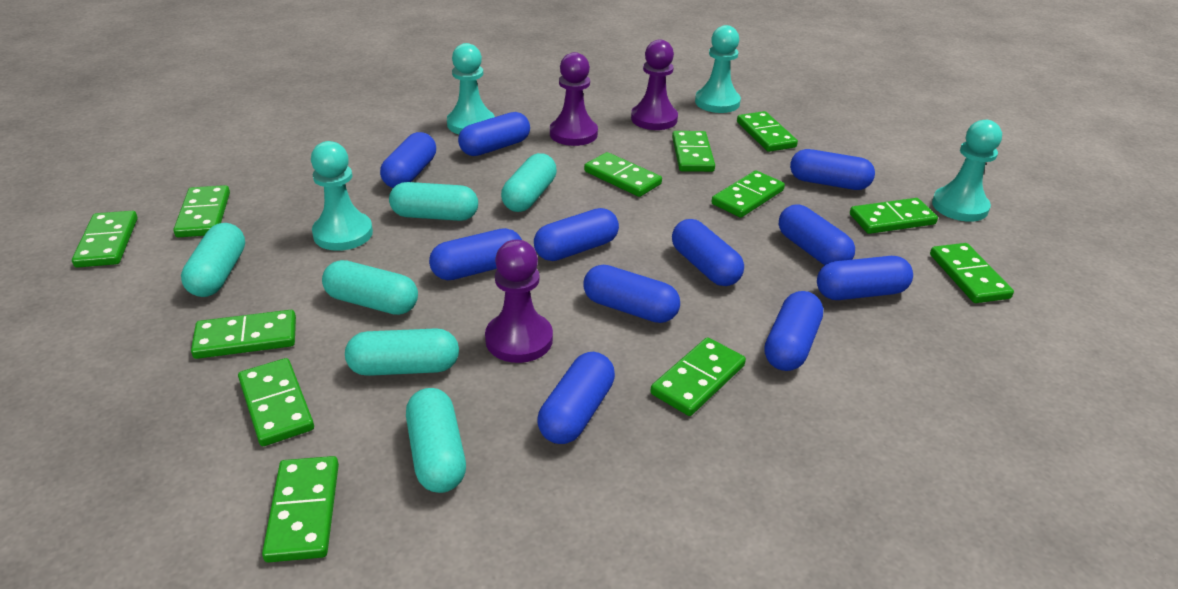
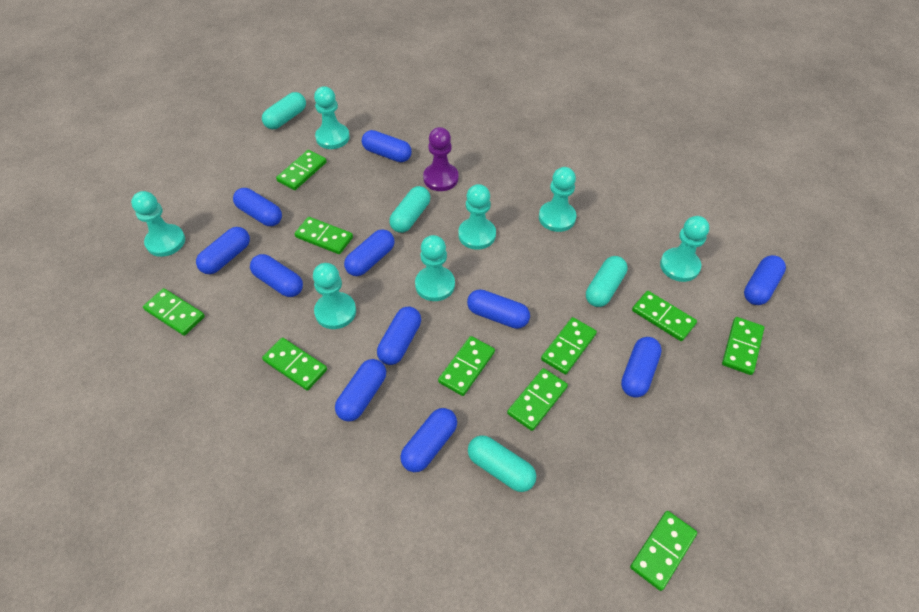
green domino: [72,211,138,268] [173,185,230,238] [191,310,296,359] [238,358,314,446] [262,456,339,563] [584,152,662,197] [650,337,746,416] [672,131,715,172] [712,170,785,218] [737,111,798,152] [850,198,938,234] [930,243,1014,303] = 12 -> [143,288,205,336] [262,338,327,391] [276,150,327,190] [294,217,353,254] [438,336,495,396] [507,368,568,431] [541,317,597,375] [630,511,697,591] [632,291,697,341] [722,317,764,375] = 10
purple pawn: [485,240,553,363] [550,52,598,146] [631,40,678,130] = 3 -> [423,127,459,191] = 1
turquoise capsule: [181,223,245,297] [322,260,418,315] [345,328,459,376] [389,182,478,221] [406,388,466,493] [501,153,557,212] = 6 -> [262,92,306,129] [389,186,430,233] [468,435,536,492] [586,256,628,307] = 4
turquoise pawn: [311,141,373,251] [447,43,495,134] [695,25,741,113] [932,120,1002,222] = 4 -> [131,191,185,257] [313,263,356,329] [314,86,350,149] [415,235,455,301] [458,184,496,250] [539,167,576,232] [660,216,709,282] = 7

